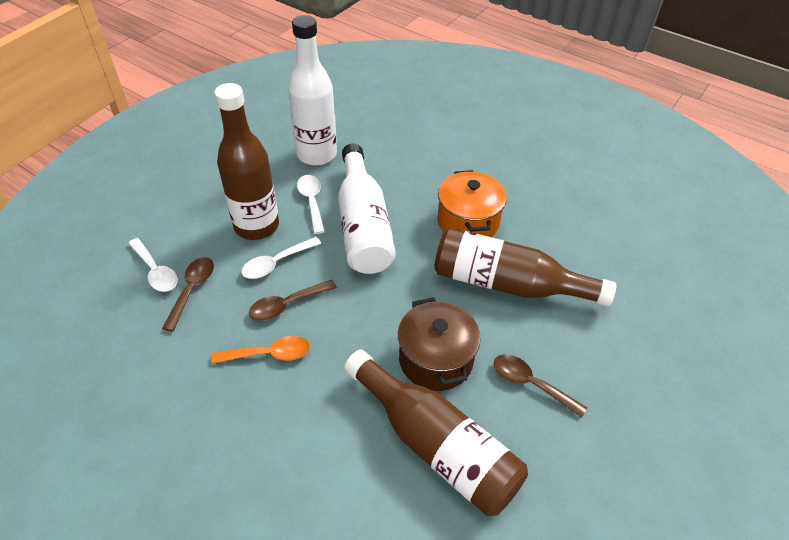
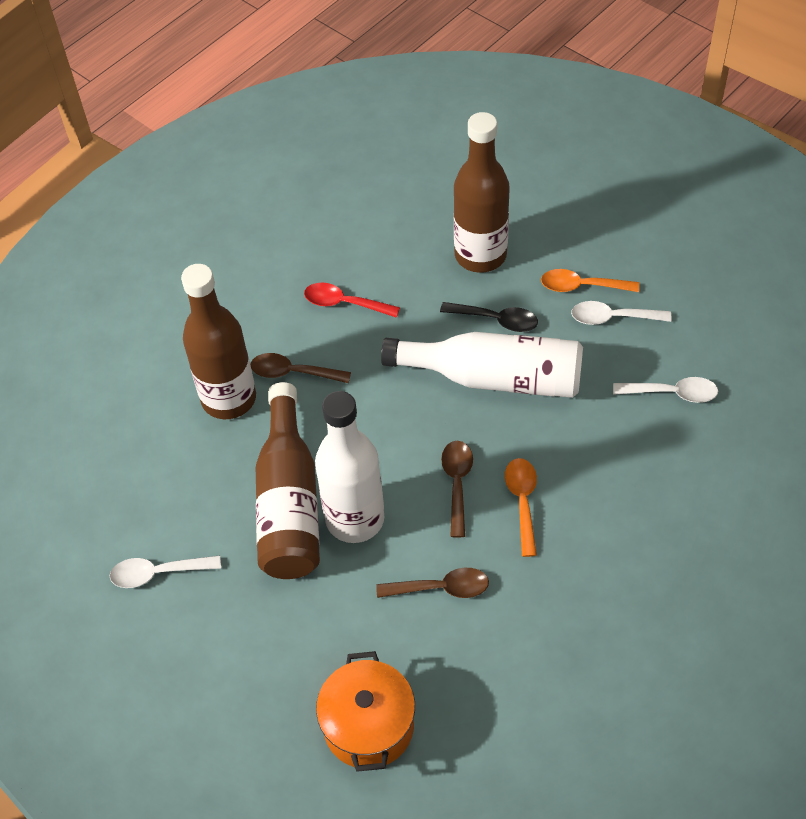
black spoon: none = 0 -> [440,302,538,332] = 1
brown pot: [398,297,481,391] = 1 -> none = 0
orange spoon: [211,336,310,364] = 1 -> [505,458,537,557] [541,269,639,292] = 2
red spoon: none = 0 -> [304,283,400,318] = 1

